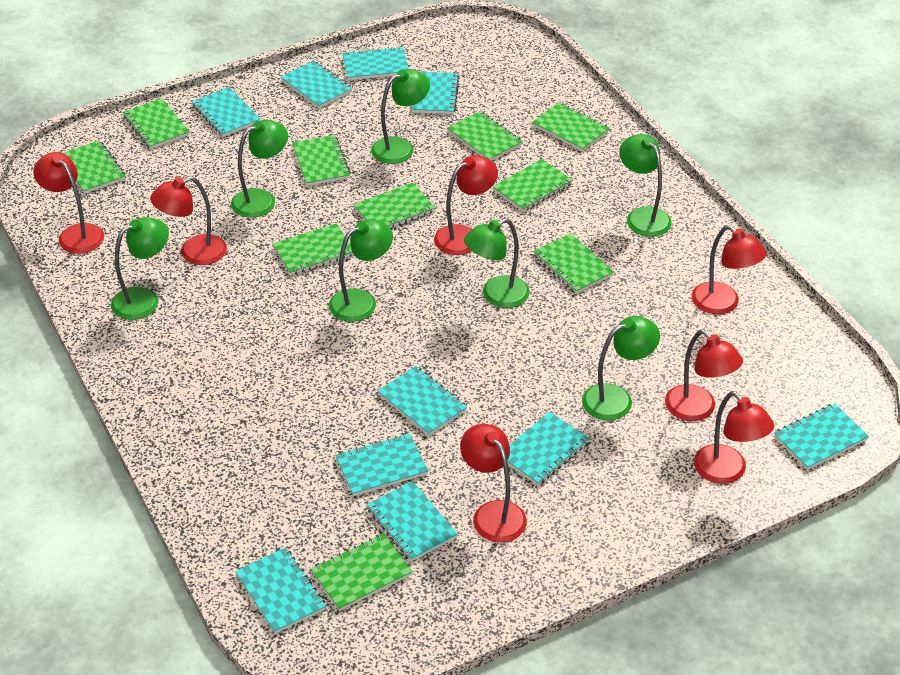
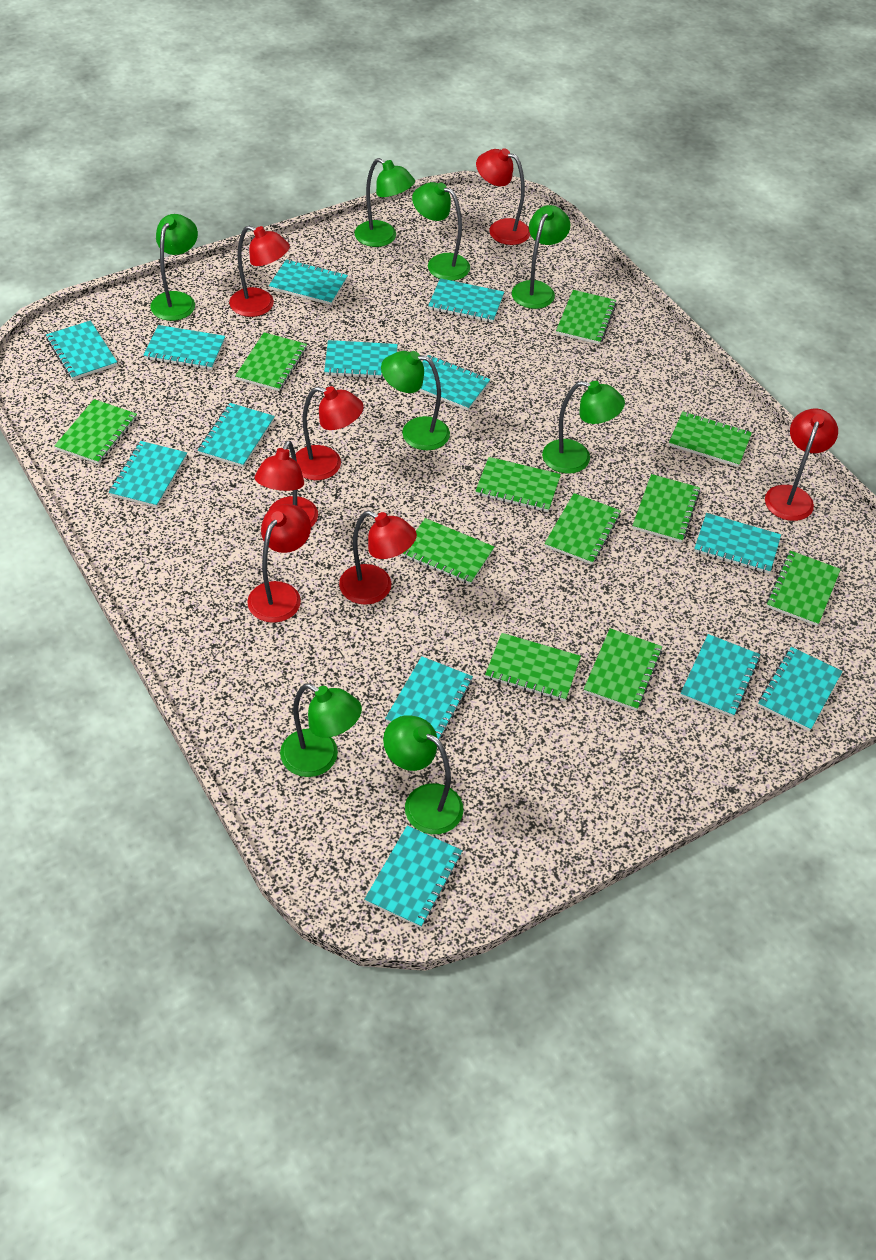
green lamp: [111,217,169,320] [231,120,288,218] [329,219,393,322] [371,69,430,164] [464,218,530,308] [582,316,660,420] [619,134,671,237] = 7 -> [150,214,198,321] [280,683,362,777] [355,158,415,247] [381,351,450,450] [383,715,463,834] [412,182,470,281] [512,205,570,309] [542,381,625,474] = 8
green notebook: [63,140,126,194] [123,99,190,149] [273,223,354,275] [292,135,351,186] [311,533,413,611] [354,183,435,228] [447,111,522,161] [493,159,573,212] [532,102,610,151] [533,233,614,294] = 10 -> [54,399,137,464] [235,332,307,391] [401,518,494,585] [475,457,561,512] [485,633,581,701] [544,493,621,565] [556,290,617,344] [584,628,662,711] [632,474,700,543] [669,411,752,467] [766,551,841,626] = 11
turquoise notebook: [192,87,260,137] [235,548,326,634] [281,61,352,108] [335,433,428,496] [342,47,408,80] [367,481,458,561] [378,366,467,436] [411,72,460,114] [507,412,590,485] [774,403,869,470] = 10 -> [46,321,117,380] [109,441,187,508] [143,325,225,370] [197,403,275,467] [269,259,348,305] [324,340,398,379] [364,826,462,928] [385,656,473,739] [419,355,490,410] [428,278,504,323] [680,634,760,717] [694,513,781,574] [758,647,843,731] = 13

